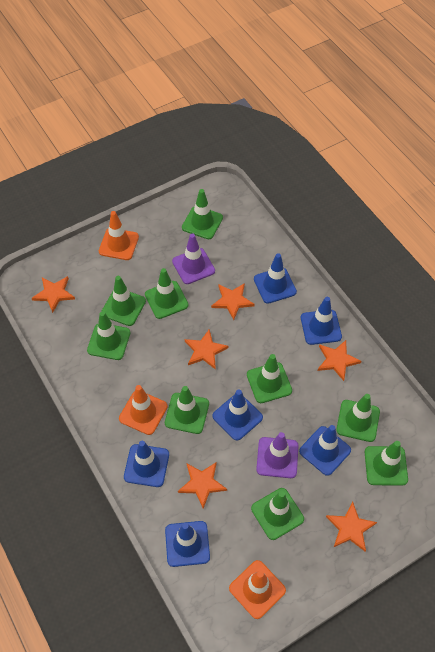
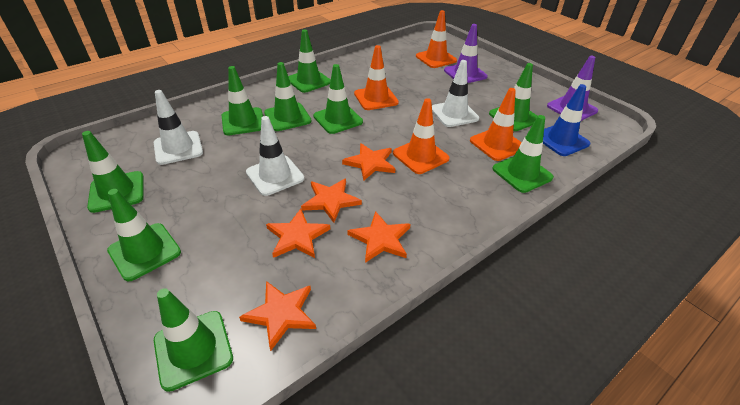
blue traffic cone: [124,441,169,487] [165,521,210,567] [212,390,263,440] [254,253,297,304] [299,425,351,476] [301,297,342,345] = 6 -> [543,84,590,156] = 1
orange star: [31,276,75,313] [178,462,227,509] [185,329,228,370] [211,283,255,320] [318,340,362,381] [326,502,377,552] = 6 -> [239,281,316,351] [266,209,330,258] [301,178,362,223] [342,143,395,181] [347,211,411,263] = 5
orange traffic cone: [99,211,139,260] [119,385,168,435] [229,560,286,619] = 3 -> [354,45,399,110] [393,98,450,174] [416,10,457,68] [470,88,522,161] = 4
white traffic cone: none = 0 -> [154,90,203,165] [246,116,304,196] [432,60,479,127] = 3

